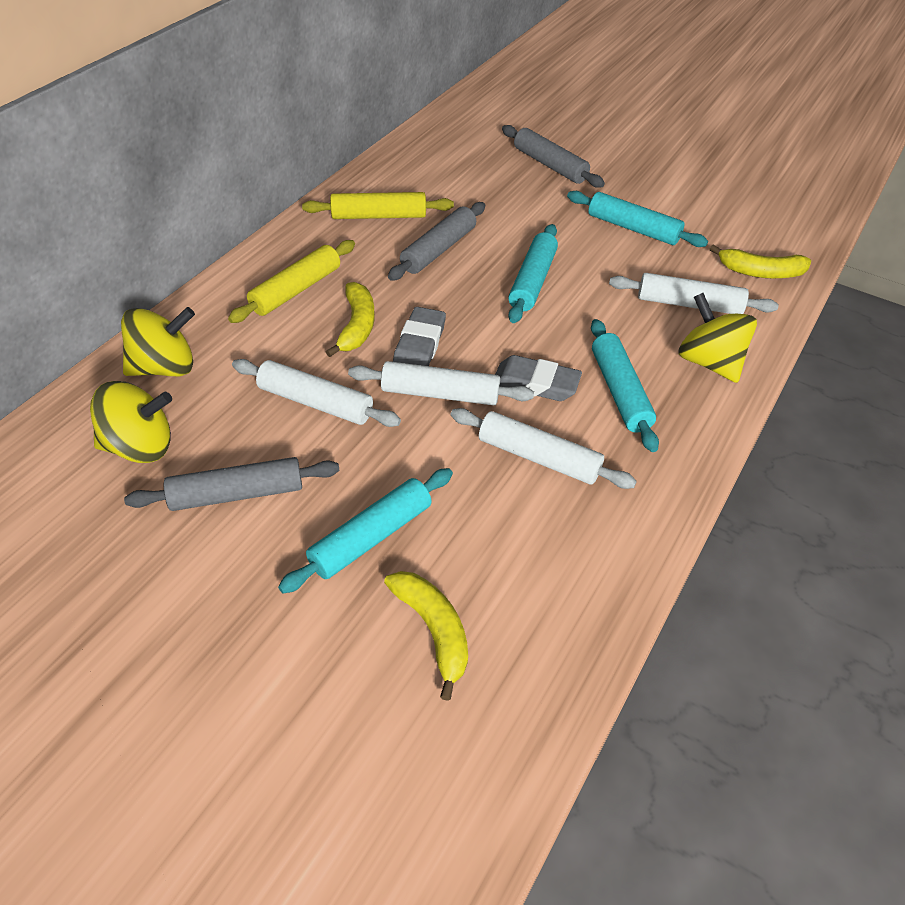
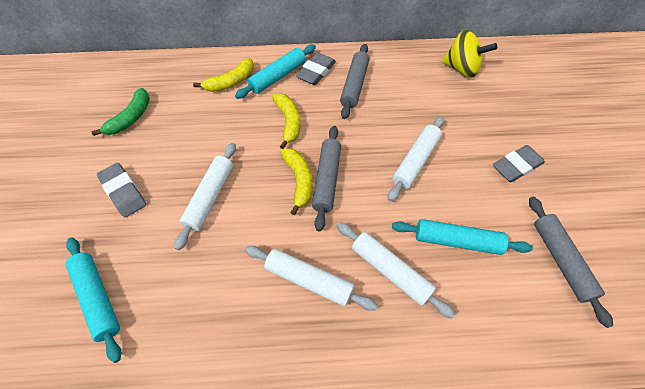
green banana: none = 0 -> [91,88,150,136] = 1
grey eraser: [393,307,446,366] [495,355,582,401] = 2 -> [97,163,146,217] [296,53,336,85] [493,145,545,182] = 3
turquoise rolling pin: [278,468,453,593] [508,224,558,323] [567,191,708,247] [591,319,659,452] = 4 -> [65,237,121,363] [235,44,316,99] [392,219,533,255] = 3
yellow rolling pin: [228,240,355,323] [302,192,454,219] = 2 -> none = 0
yellow spinning top: [90,381,172,463] [121,307,195,376] [678,293,757,383] = 3 -> [442,30,497,78] = 1

